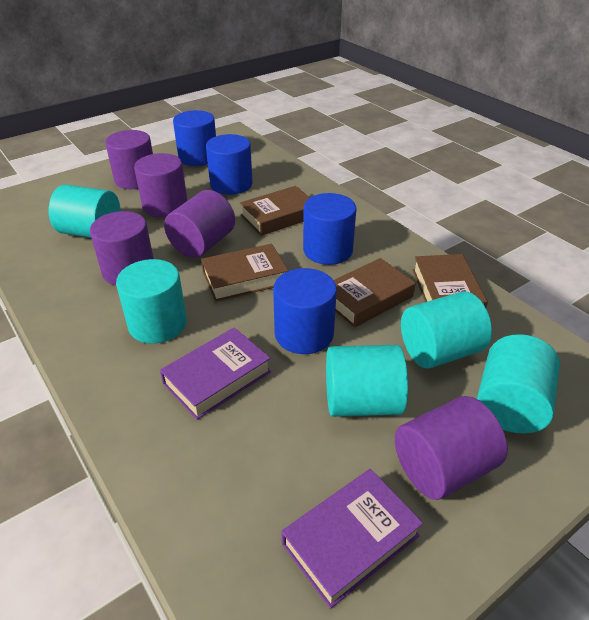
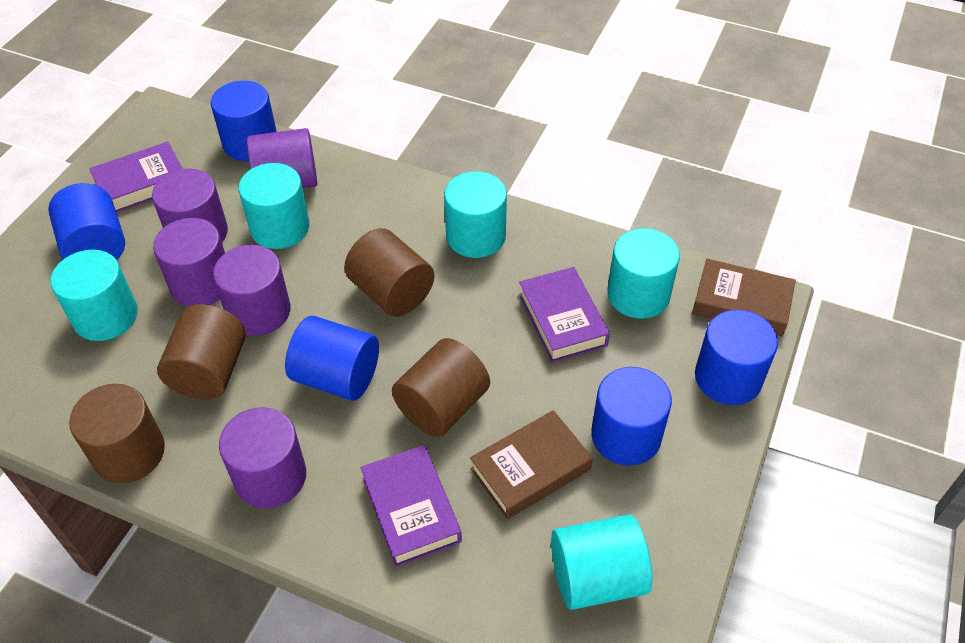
blue cylinder: [173,110,216,166] [206,134,253,195] [273,268,337,354] [303,193,357,265] = 4 -> [48,183,125,260] [211,81,277,161] [285,316,379,401] [591,367,672,466] [695,310,778,405] = 5
brown book: [201,244,288,302] [240,186,310,236] [334,258,416,328] [413,254,488,308] = 4 -> [470,410,593,519] [692,259,796,336] = 2
brown cylinder: none = 0 -> [69,384,165,483] [157,304,246,400] [344,228,435,317] [392,338,490,437] = 4
purple book: [160,327,271,420] [282,469,423,609] = 2 -> [89,141,183,213] [361,445,462,567] [519,267,610,362] = 3

